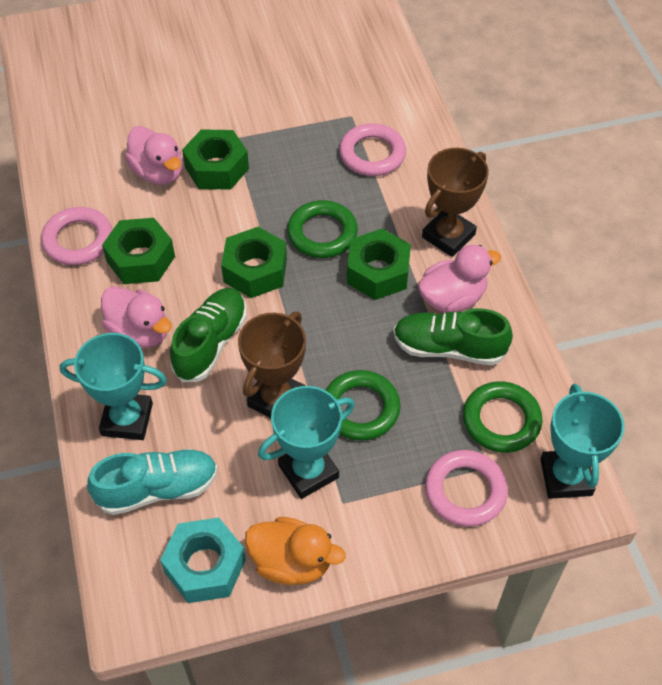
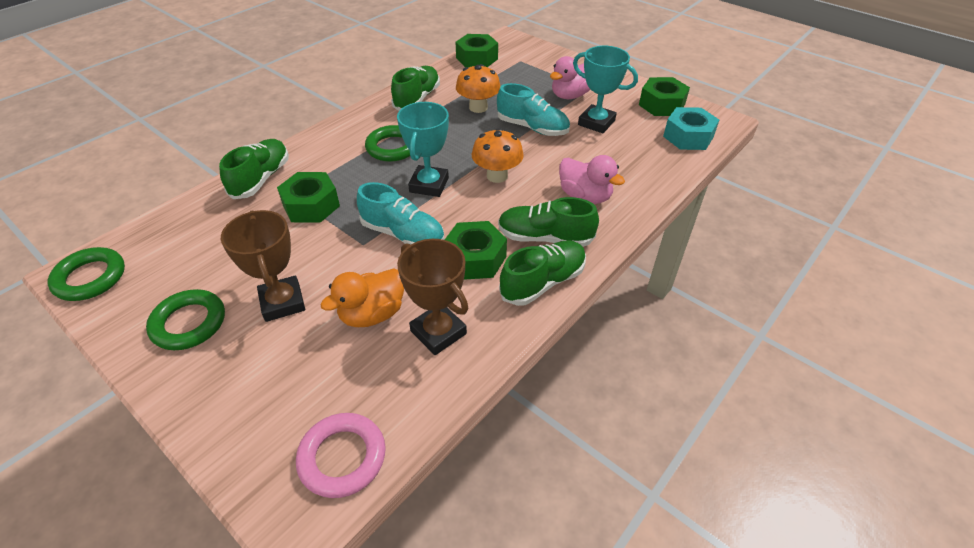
green shoe: [170,288,247,382] [393,308,513,365] = 2 -> [219,139,289,199] [391,66,440,111] [498,197,599,247] [499,240,586,306] = 4
orange mushroom: none = 0 -> [456,64,501,113] [472,128,524,183] = 2
pink duck: [101,286,172,348] [125,126,182,185] [418,245,501,313] = 3 -> [550,56,590,99] [559,155,625,204] = 2
pink ring: [41,207,112,265] [339,123,406,176] [425,450,508,527] = 3 -> [296,413,386,498] = 1
turquoise shoe: [87,449,218,515] = 1 -> [357,182,445,245] [497,83,570,136] = 2
turquoise trophy: [60,333,167,440] [258,386,355,499] [540,384,625,499] = 3 -> [397,102,449,197] [573,46,638,133] = 2

